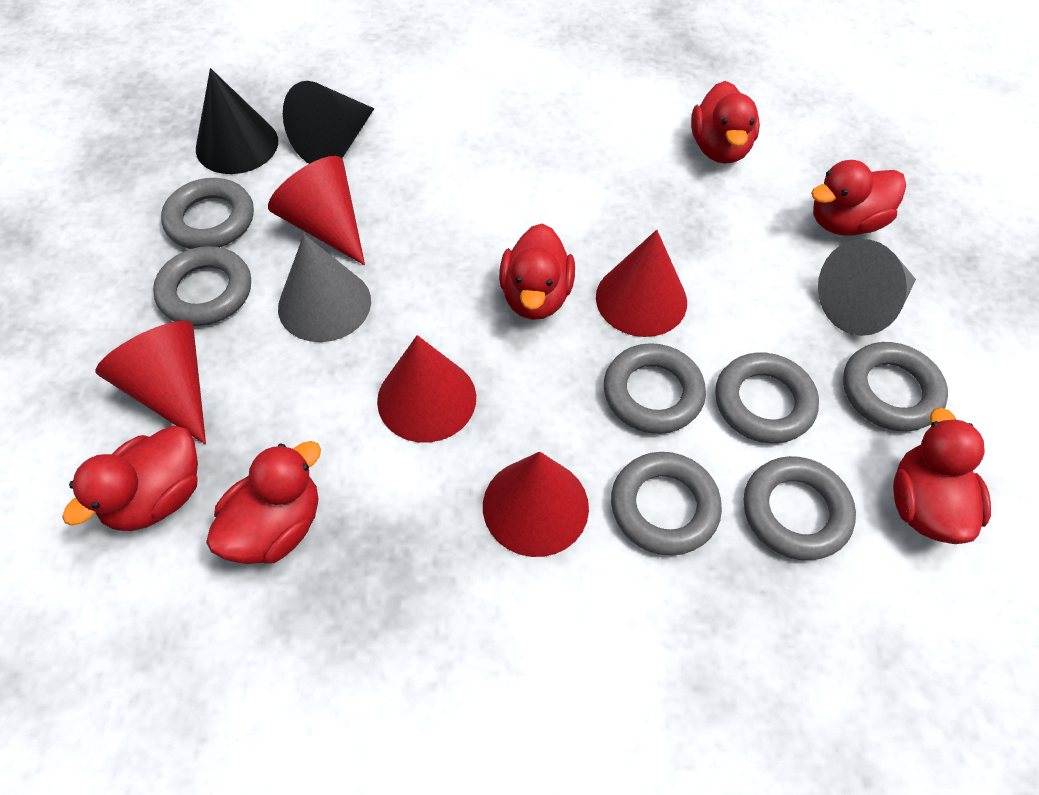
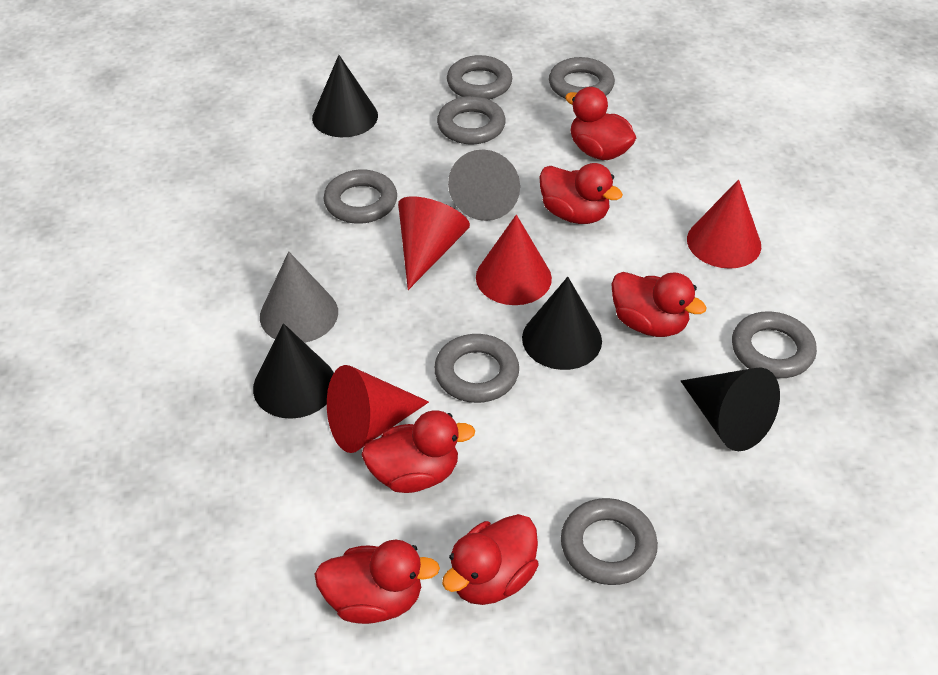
black cone: [196,68,278,174] [283,81,374,164] = 2 -> [253,323,334,419] [312,55,378,137] [522,277,602,370] [681,367,780,451] = 4
red cone: [96,321,206,444] [268,156,365,265] [377,335,476,443] [483,452,589,557] [596,230,687,337] = 5 -> [327,365,429,453] [398,197,470,290] [476,215,552,305] [687,179,761,269] = 4

